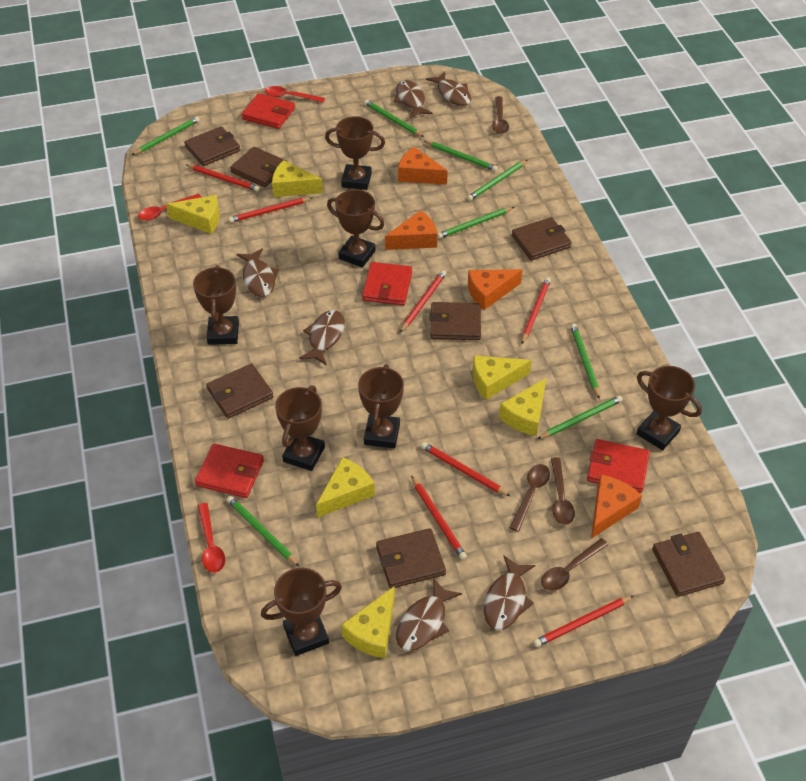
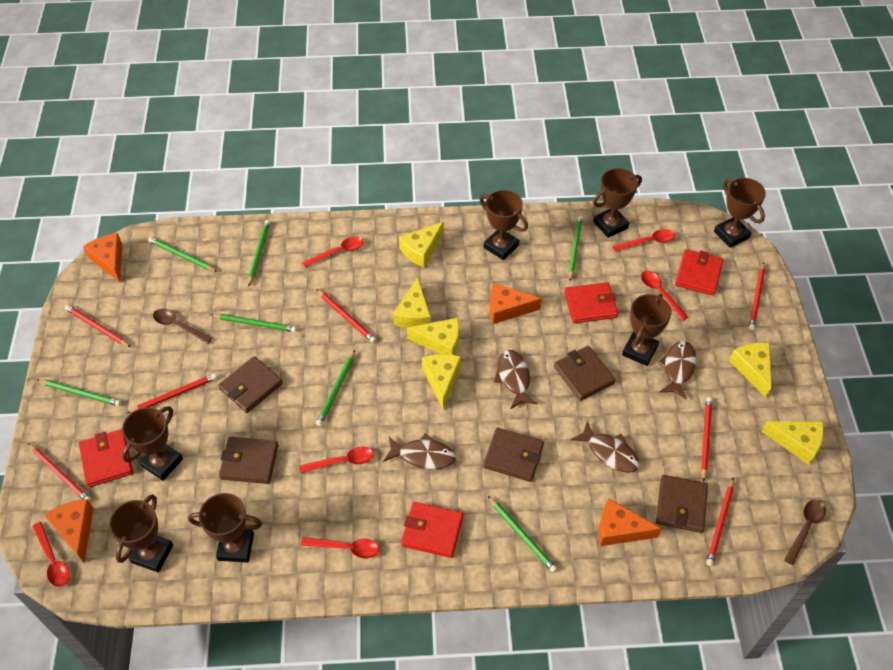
brown fish: [237,248,279,297] [299,310,345,365] [394,80,432,118] [396,577,462,651] [426,72,471,106] [484,556,535,630] = 6 -> [383,434,456,469] [494,350,537,409] [571,421,640,473] [657,341,697,400] = 4
brown spoon: [492,96,509,134] [510,464,550,532] [541,538,608,591] [551,457,575,525] = 4 -> [153,309,212,344] [784,499,826,565] = 2
brown wallet: [184,126,240,166] [206,363,274,419] [230,147,288,187] [376,528,446,589] [429,302,481,340] [511,217,572,261] [652,532,726,597] = 7 -> [218,356,283,413] [219,437,279,484] [483,428,544,482] [554,346,615,401] [656,475,708,533] = 5
green pencil: [132,117,200,155] [227,496,300,567] [364,100,424,137] [424,141,498,171] [437,207,514,239] [467,160,527,201] [537,396,623,439] [571,323,600,399] = 8 -> [37,379,121,406] [148,237,218,272] [211,314,296,332] [248,220,270,287] [316,350,355,426] [488,496,557,573] [569,216,583,281] = 7
red spoon: [138,194,201,221] [198,503,225,573] [265,86,325,103] = 3 -> [32,522,70,587] [299,446,374,473] [301,537,379,558] [302,236,364,267] [613,229,675,251] [641,271,688,321] = 6

